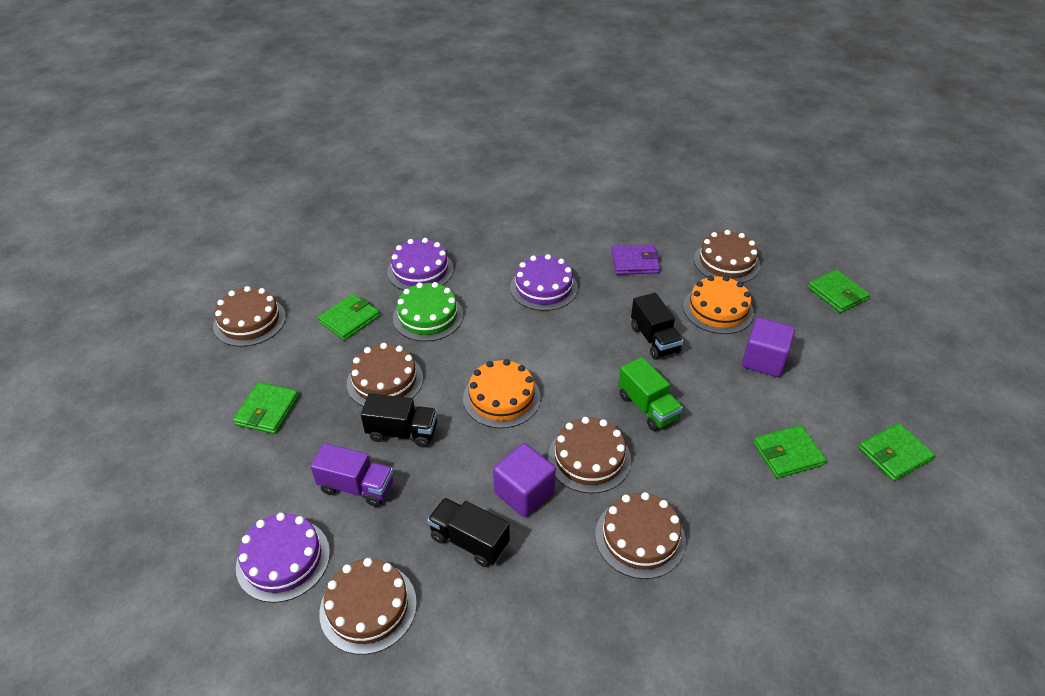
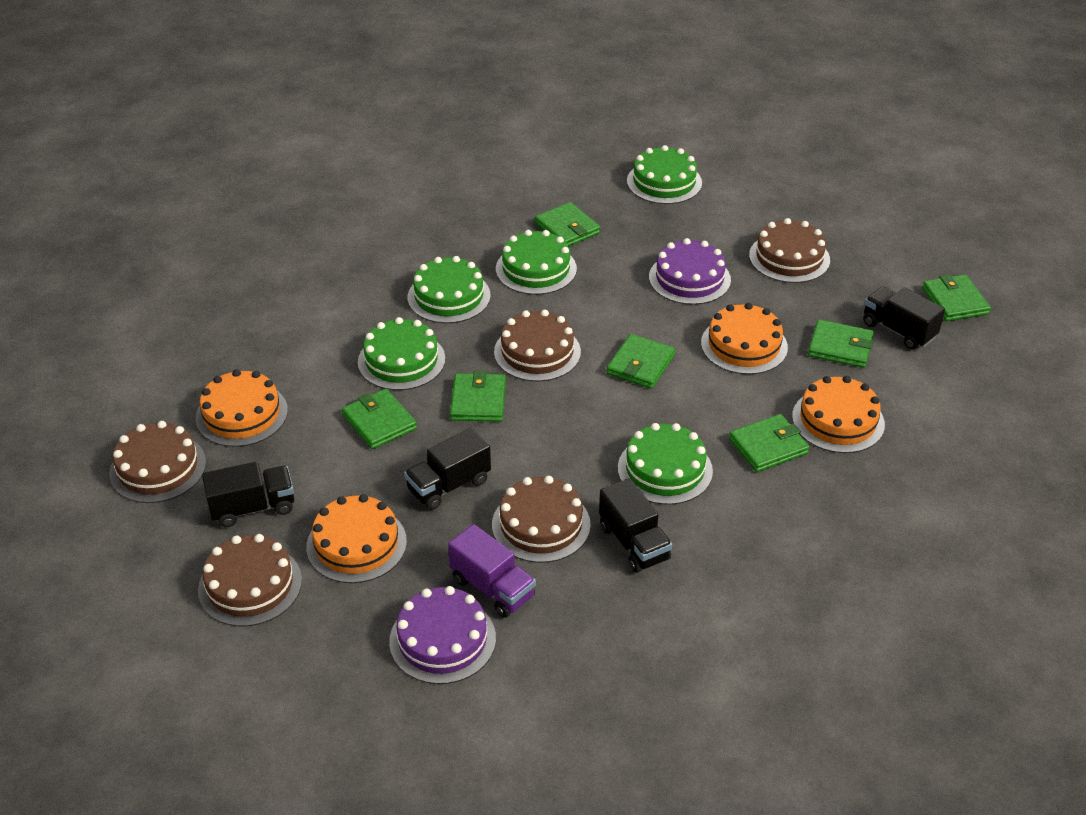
black truck: [361,393,437,447] [427,498,510,567] [631,293,684,360] = 3 -> [202,462,294,527] [404,428,491,510] [599,478,672,573] [863,286,945,350] = 4
brown cake: [213,286,286,347] [320,558,417,655] [347,343,423,407] [548,417,631,493] [595,492,686,579] [694,230,760,283] = 6 -> [109,421,206,503] [198,534,302,627] [492,476,591,563] [494,310,581,382] [749,218,830,283] = 5
green cake: [393,282,463,342] = 1 -> [358,317,445,390] [408,256,491,323] [496,230,577,295] [618,423,713,505] [627,145,702,204] = 5
green truck: [618,357,683,431] = 1 -> none = 0
green wallet: [233,382,299,434] [318,294,380,340] [753,425,827,478] [808,270,870,313] [859,423,935,481] = 5 -> [342,389,417,449] [450,371,506,422] [535,202,600,246] [606,334,675,389] [729,414,810,472] [808,319,874,368] [922,274,991,321] = 7
orange cake: [463,359,541,428] [683,276,754,334] = 2 -> [196,369,288,447] [306,494,407,583] [701,303,788,375] [792,376,885,453] = 4
purple cake: [236,513,330,603] [387,238,454,290] [510,254,578,311] = 3 -> [389,586,496,684] [649,238,731,305] = 2
purple cube: [493,443,556,517] [742,317,795,377] = 2 -> none = 0
purple wallet: [611,244,660,275] = 1 -> none = 0

